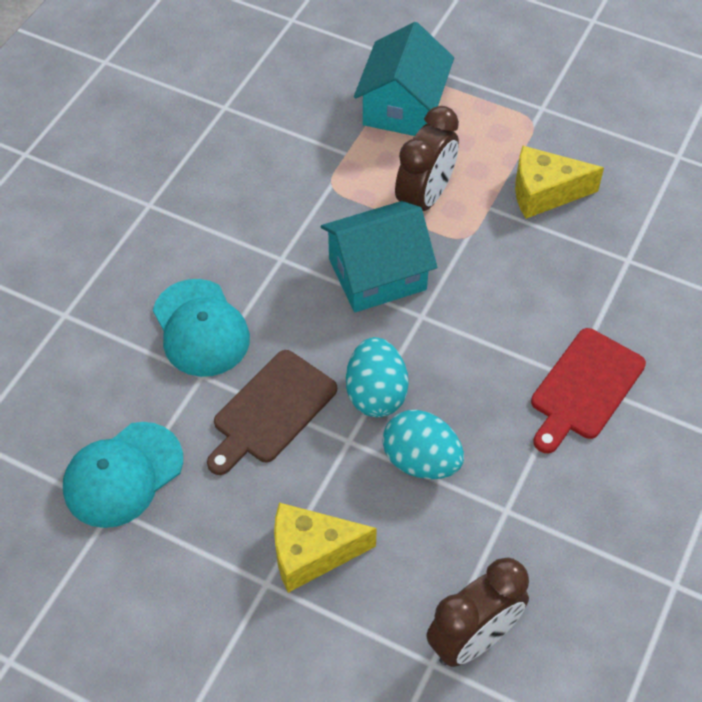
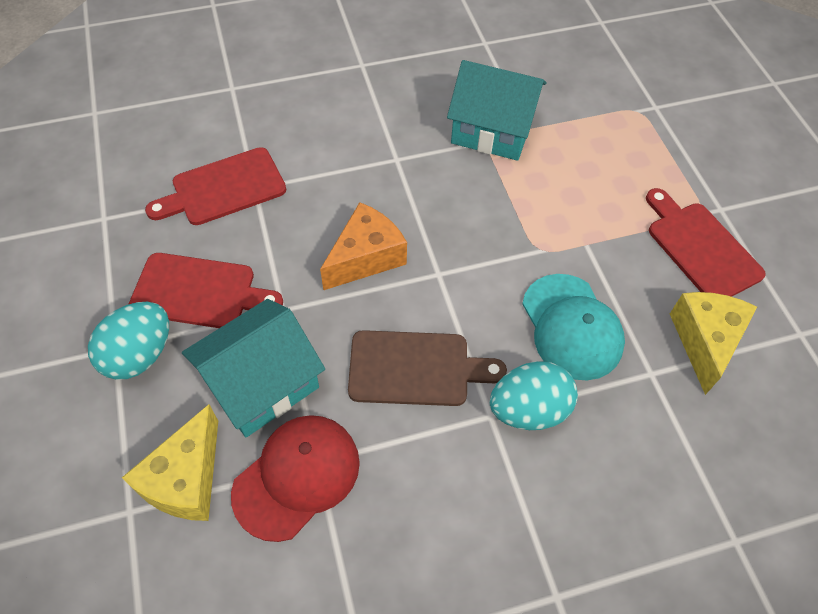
brown clock: [395,106,459,211] [426,558,529,667] = 2 -> none = 0
orange cheese: none = 0 -> [320,202,407,290] = 1
red cap: none = 0 -> [231,415,360,542] = 1
red cutting board: [531,328,646,453] = 1 -> [129,253,283,328] [145,147,286,225] [646,188,766,297] = 3
turquoise cap: [63,422,183,528] [153,279,250,377] = 2 -> [522,274,625,380] = 1

